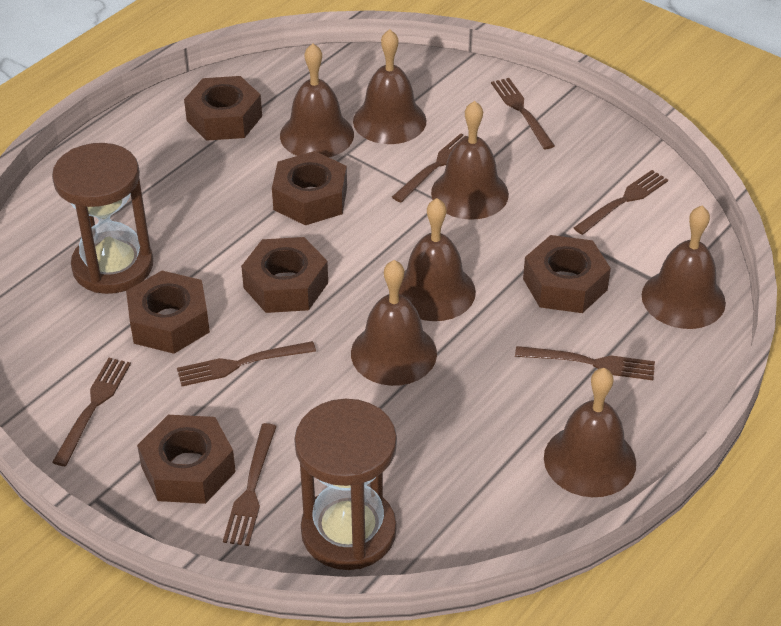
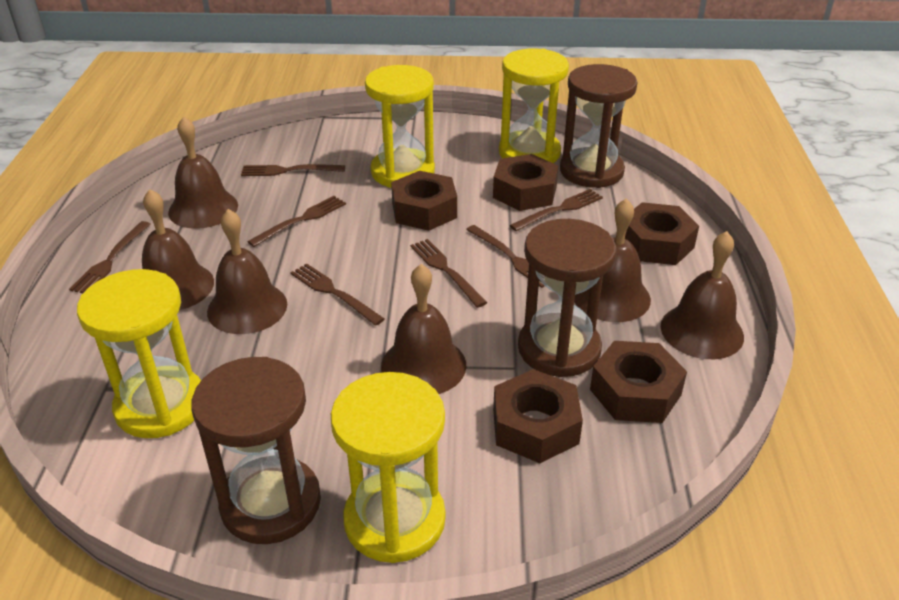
brown bell: [280,43,354,157] [351,260,437,386] [353,29,426,144] [399,198,476,321] [431,101,509,220] [544,368,636,497] [642,206,726,329] = 7 -> [142,189,214,310] [168,116,238,229] [207,209,287,334] [381,264,466,394] [574,198,651,322] [661,231,744,359] = 6
brown hourglass: [52,143,153,294] [294,399,397,570] = 2 -> [191,357,321,544] [518,219,617,377] [560,64,638,188] = 3
brown nut: [126,271,210,354] [137,415,236,504] [184,76,262,141] [241,237,328,313] [272,151,347,225] [523,235,611,313] = 6 -> [391,171,457,231] [493,154,558,211] [493,369,583,463] [590,341,687,423] [625,202,699,265] = 5
yellow hourglass: none = 0 -> [77,269,201,438] [331,372,446,563] [365,65,435,188] [499,48,569,163] = 4

